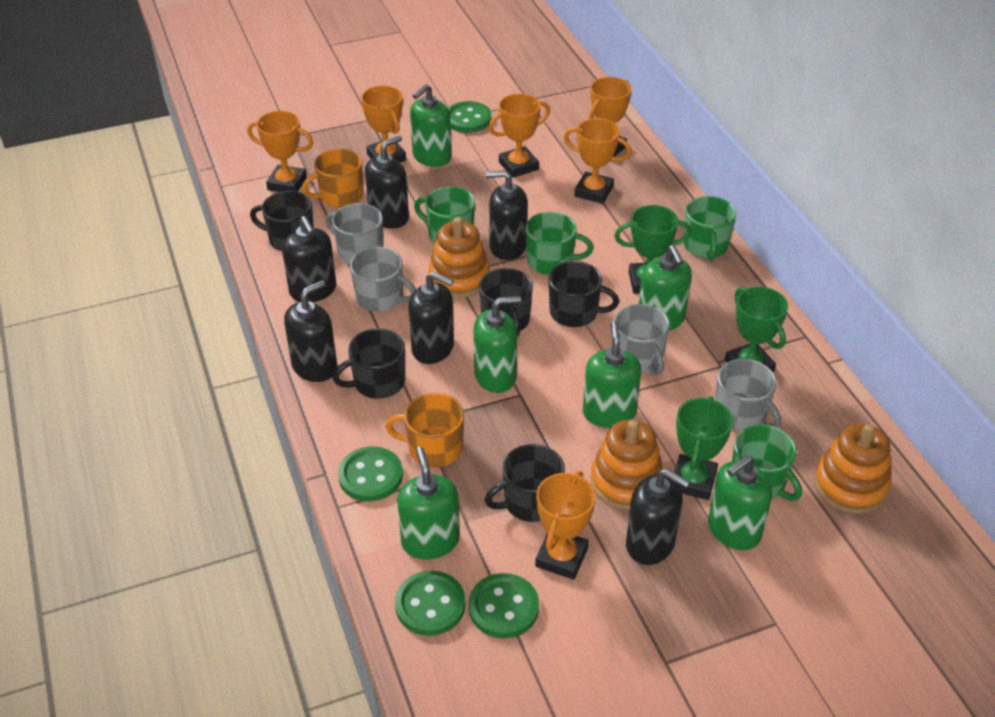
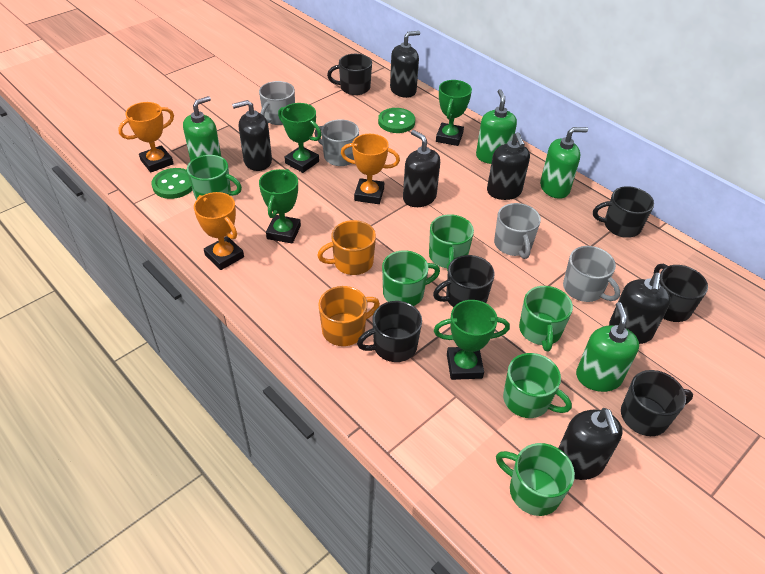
black mug: [250,191,314,251] [332,328,405,399] [479,268,533,337] [484,444,565,522] [549,261,619,327] = 5 -> [327,54,372,95] [357,301,422,362] [433,255,495,308] [593,186,654,238] [621,370,693,436] [654,264,708,322] = 6
green button: [338,446,403,501] [395,571,466,636] [448,101,491,133] [469,573,539,639] = 4 -> [151,168,192,199] [378,108,415,133] = 2
green mug: [414,186,475,243] [526,212,593,275] [683,196,736,261] [732,424,802,501] = 4 -> [187,155,242,200] [382,251,440,306] [429,214,474,271] [496,443,575,516] [503,353,572,418] [519,286,573,351] = 6
green soap dispenser: [397,446,460,559] [410,84,452,167] [473,296,521,393] [583,321,641,428] [638,245,692,331] [708,455,772,550] = 6 -> [183,96,221,161] [476,89,517,164] [540,127,588,199] [576,302,639,392] = 4
green trophy: [614,205,692,294] [674,396,733,500] [725,286,788,372] = 3 -> [259,169,301,244] [278,103,322,173] [434,300,510,380] [436,80,472,146] = 4
orange stacking toy: [428,217,490,298] [591,419,663,510] [814,423,891,514] = 3 -> none = 0
orange trophy: [247,111,314,192] [361,85,406,163] [488,94,550,178] [535,471,595,580] [564,118,631,204] [589,77,631,157] = 6 -> [118,102,174,172] [194,192,244,270] [341,134,400,204] = 3

